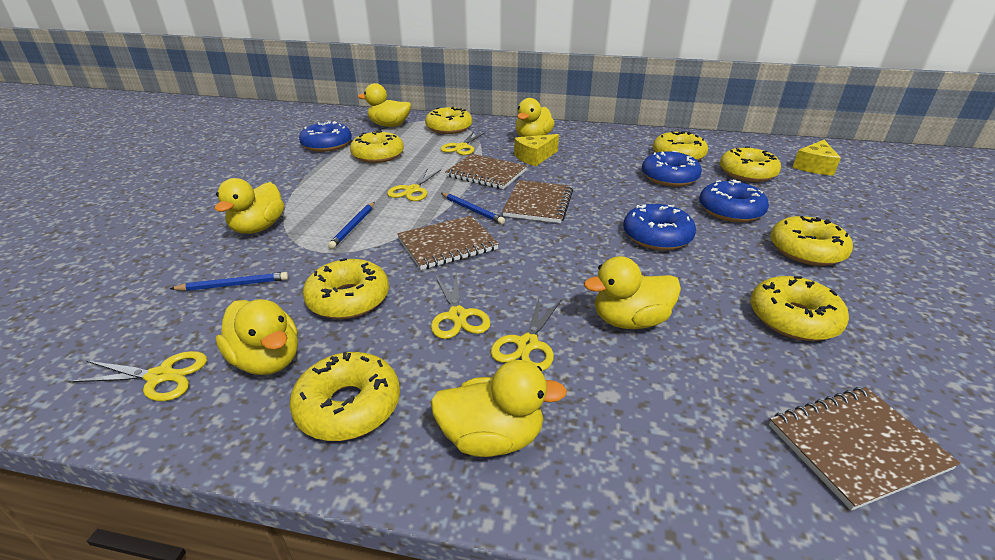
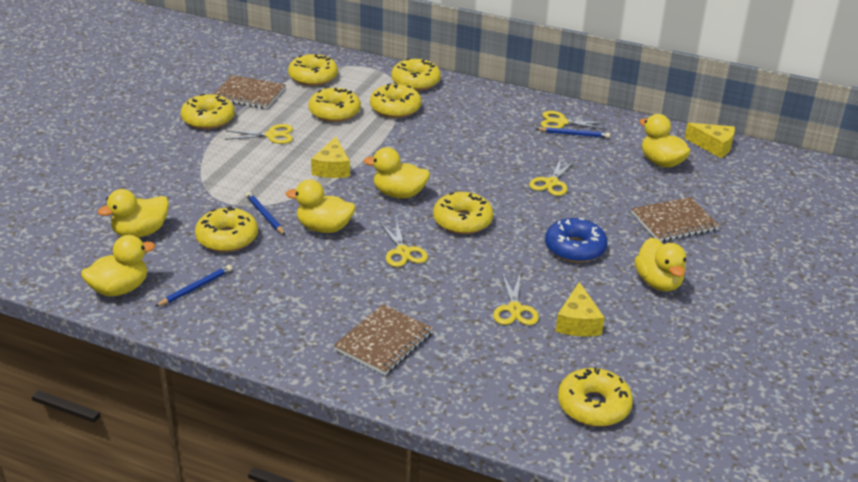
blue donut: [299,121,352,152] [623,204,696,250] [642,151,702,187] [699,180,769,222] = 4 -> [545,218,607,263] = 1
brown notebook: [397,216,499,270] [445,154,527,189] [502,180,573,223] [769,387,960,511] = 4 -> [214,75,286,109] [334,304,433,375] [632,197,720,242] = 3
yellow cheese: [514,134,559,166] [793,140,841,176] = 2 -> [311,137,350,178] [556,282,605,336] [685,123,735,158] = 3

